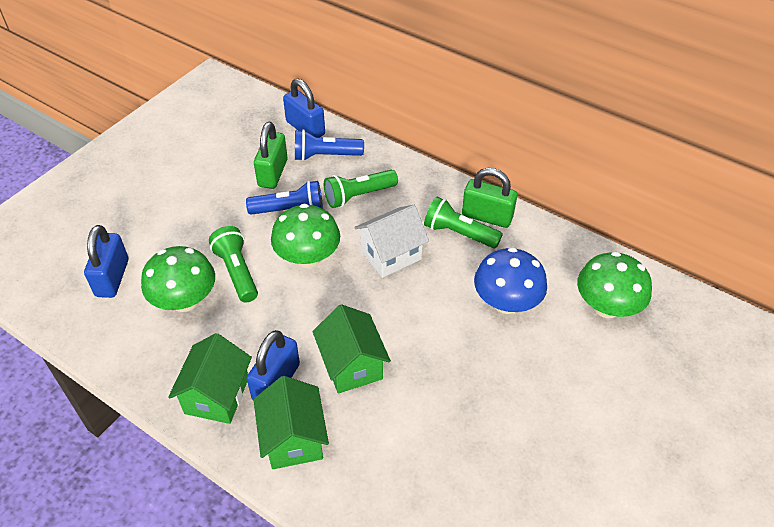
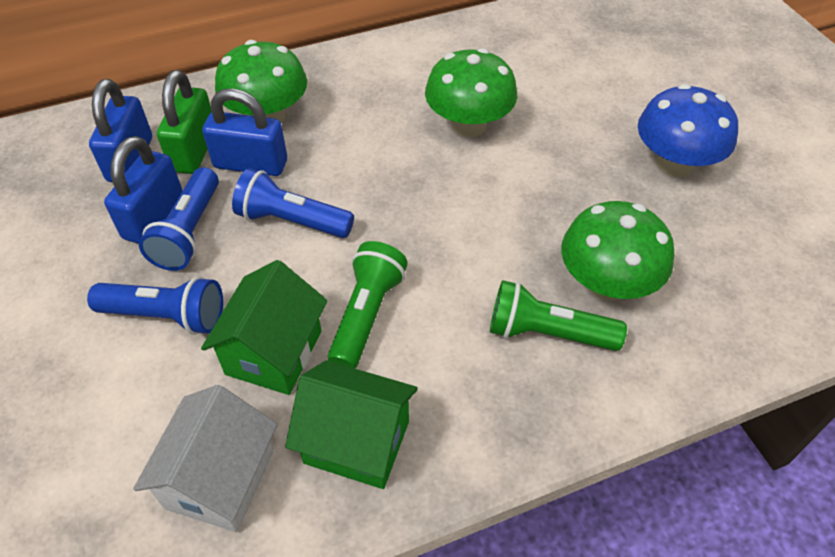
blue flashlight: [246,181,323,215] [295,129,364,161] = 2 -> [87,276,223,335] [139,167,219,271] [232,168,354,238] = 3
green flashlight: [209,226,258,303] [324,170,398,208] [424,197,503,248] = 3 -> [328,241,408,368] [490,280,627,351] = 2
green house: [168,333,252,424] [253,376,329,469] [312,304,391,393] = 3 -> [201,260,328,395] [285,360,418,489] = 2
green padlock: [254,122,288,189] [462,168,517,228] = 2 -> [157,70,212,174] = 1

